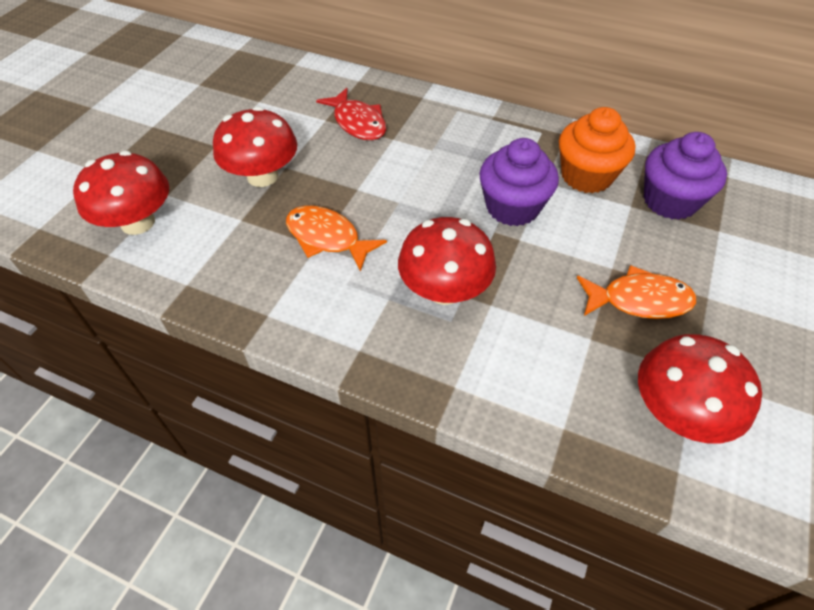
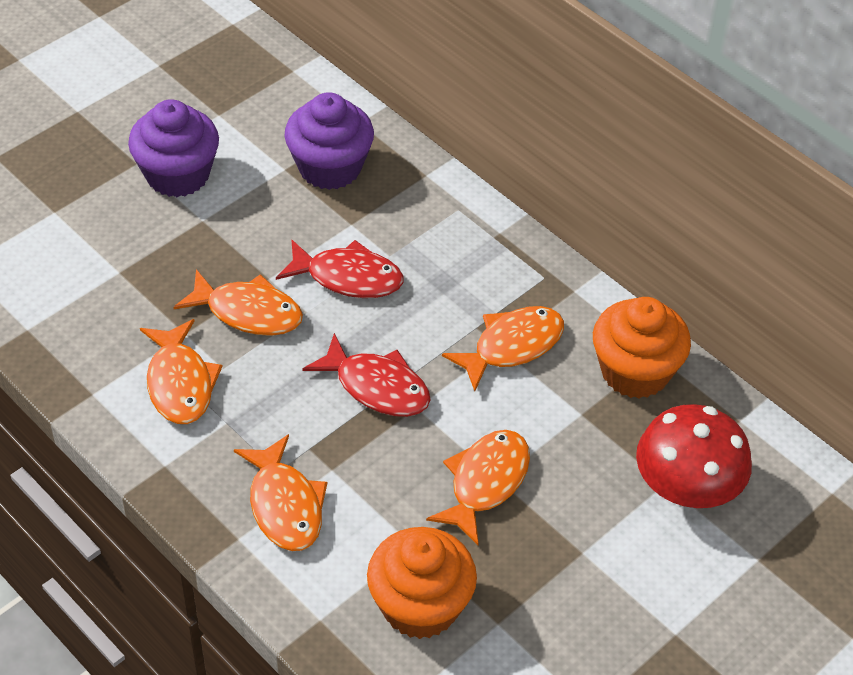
orange cupcake: [559,107,635,193] = 1 -> [367,527,477,639] [593,297,691,399] = 2
orange fish: [286,205,387,272] [577,265,696,319] = 2 -> [140,319,223,424] [173,269,303,336] [234,434,327,551] [426,430,530,545] [442,306,564,391] = 5
red fish: [316,88,386,140] = 1 -> [276,239,403,298] [303,333,430,417] = 2
red mushroom: [73,151,169,235] [213,107,297,187] [398,217,496,305] [638,334,762,443] = 4 -> [636,404,752,508] = 1

